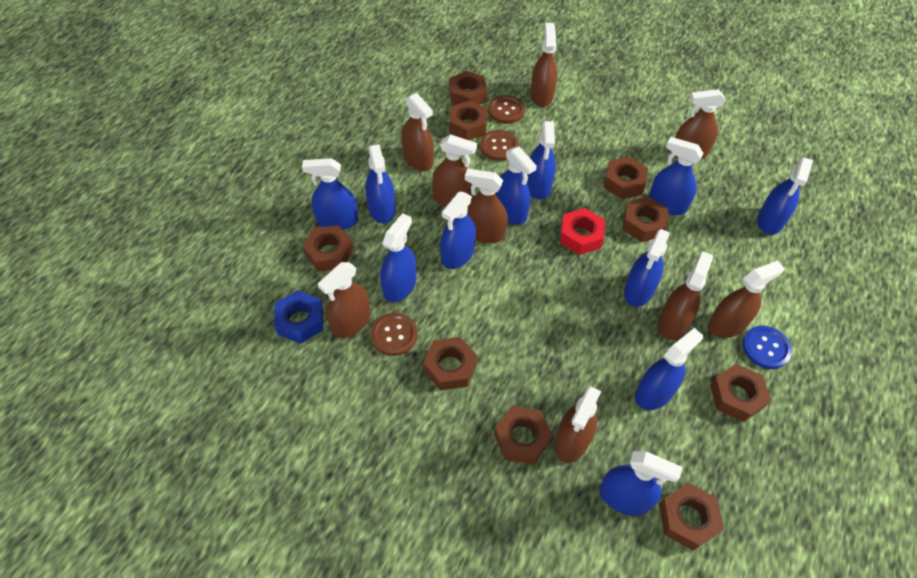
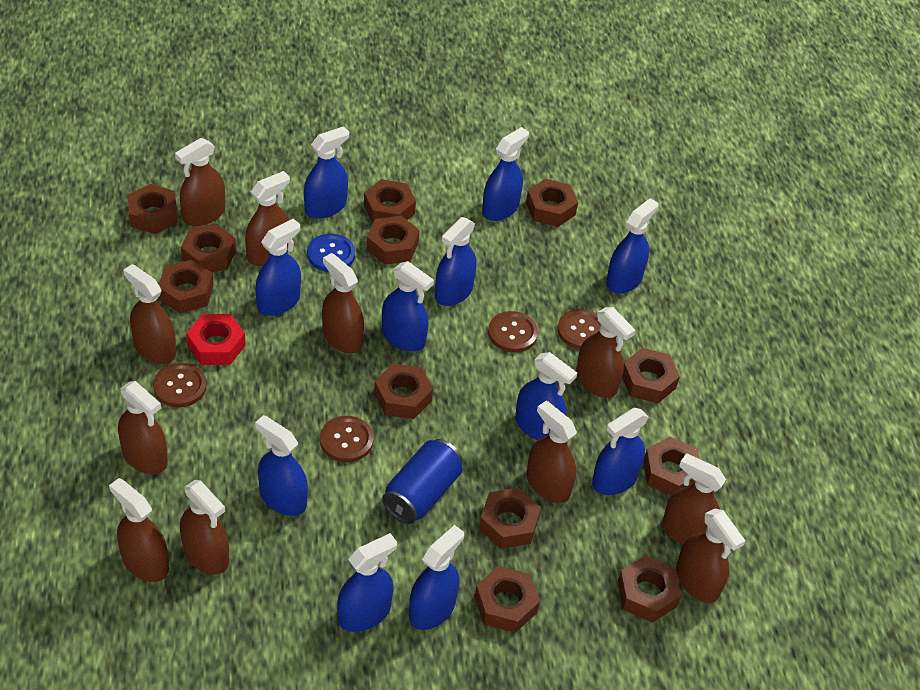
blue can: none = 0 -> [382,439,463,524] = 1
blue nut: [274,290,323,344] = 1 -> none = 0
brown button: [371,313,418,356] [480,130,518,161] [488,95,525,124] = 3 -> [153,363,207,407] [320,416,373,462] [488,311,538,353] [557,309,601,350] = 4
brown nut: [302,225,354,272] [423,337,477,390] [449,71,487,105] [449,100,487,140] [494,406,553,464] [604,157,648,199] [622,197,668,242] [659,483,724,551] [710,364,771,422] = 9 -> [128,184,178,234] [159,260,213,313] [181,224,236,272] [364,179,416,223] [366,216,420,265] [374,364,433,419] [475,566,540,633] [479,488,541,549] [526,179,578,227] [618,555,681,622] [622,348,680,403] [644,437,700,495] = 12
brown spray bottle: [318,262,371,338] [401,93,434,171] [432,135,477,207] [465,168,508,243] [530,23,557,107] [554,386,601,463] [658,251,713,340] [671,89,726,160] [708,261,784,338] = 9 -> [109,478,169,582] [118,381,168,474] [123,264,176,364] [175,138,225,226] [180,480,229,575] [245,171,290,266] [322,253,364,353] [527,401,577,503] [576,307,636,398] [663,453,726,545] [676,509,745,603] = 11

